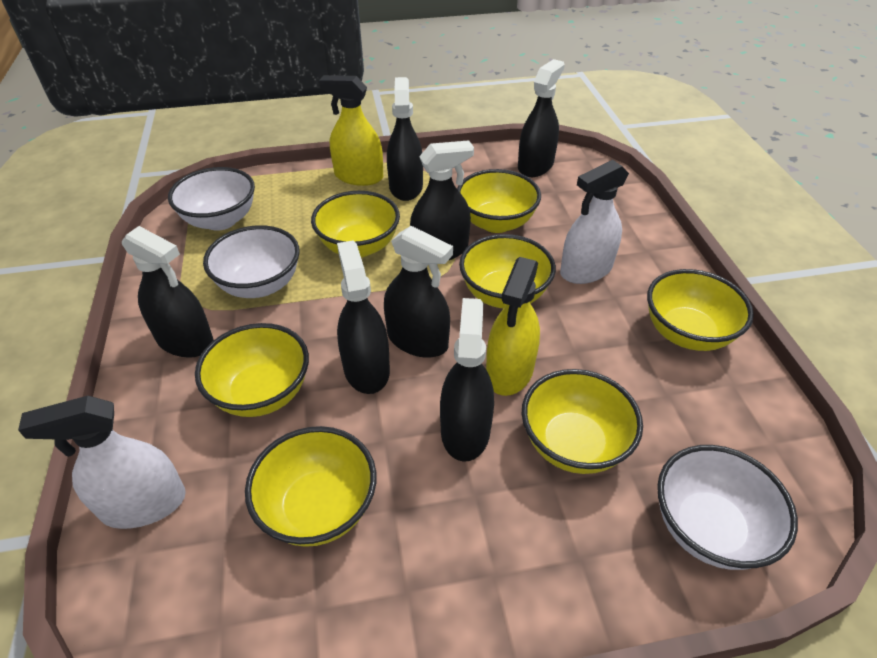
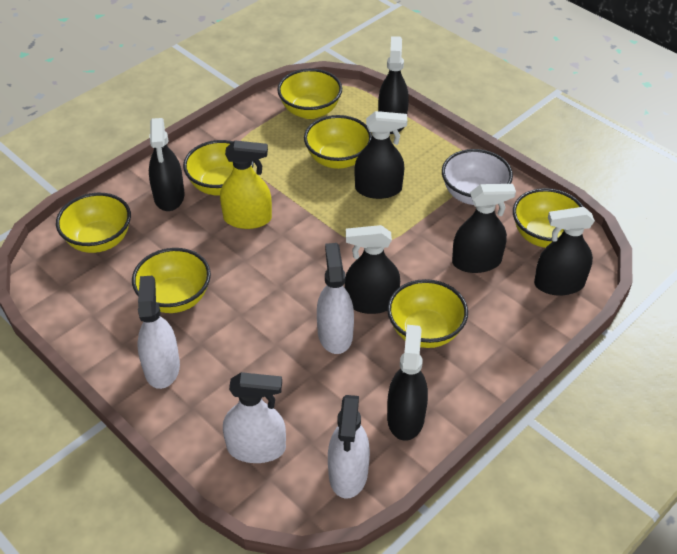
white bowl: [168,167,255,231] [203,225,300,298] [657,445,798,570] = 3 -> [442,149,513,205] = 1
white spray bottle: [18,396,186,529] [560,160,629,284] = 2 -> [137,276,180,389] [223,372,286,463] [317,243,354,354] [328,395,370,499] = 4
yellow spray bottle: [319,75,383,186] [486,257,540,396] = 2 -> [220,141,272,229] = 1

